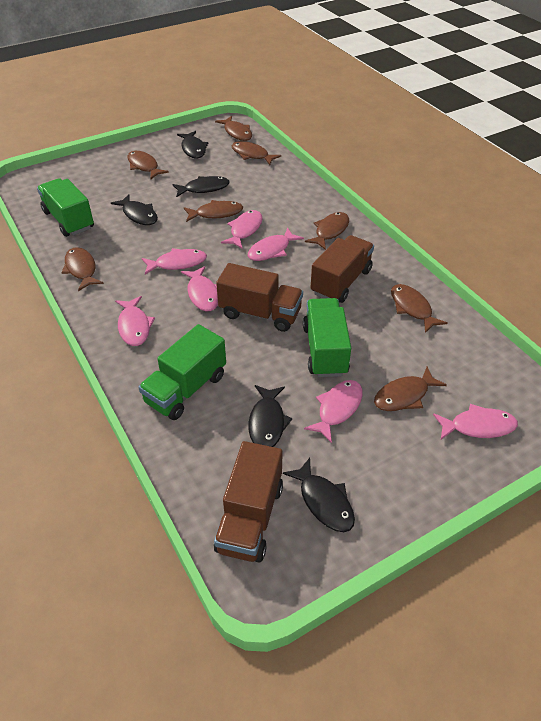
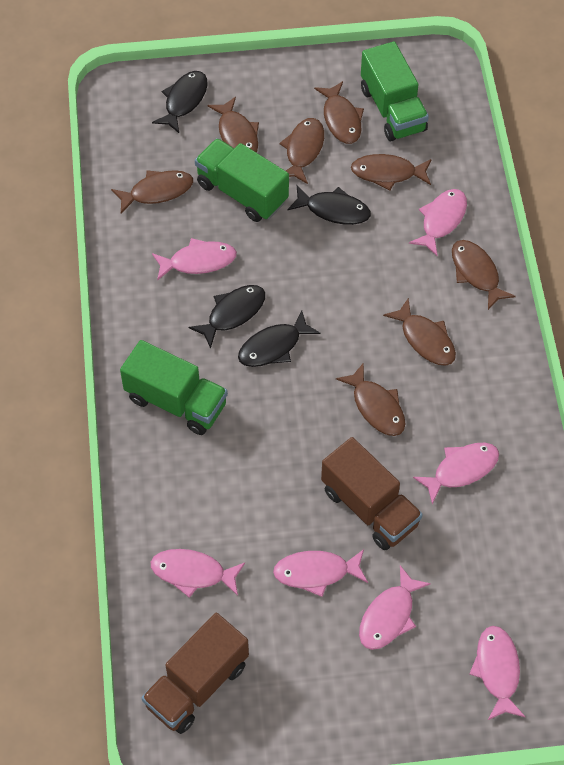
black fish: [111,194,158,225] [172,176,230,197] [177,131,208,158] [249,385,292,447] [283,458,355,532] = 5 -> [152,71,208,133] [189,285,265,349] [238,310,321,367] [288,186,371,225] = 4
brown truck: [214,441,283,562] [216,263,303,332] [311,235,374,303] = 3 -> [142,613,249,734] [321,437,423,550] = 2

